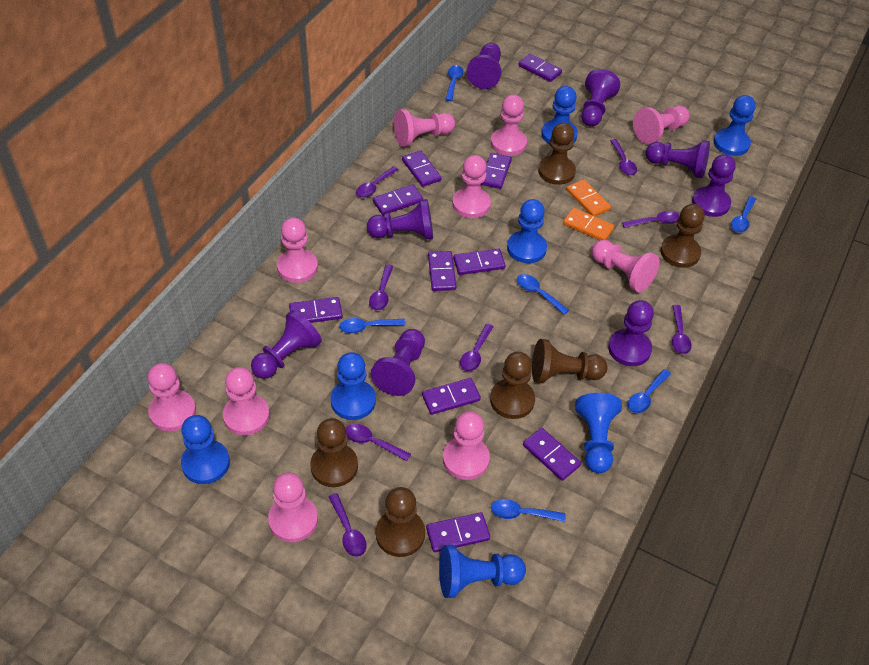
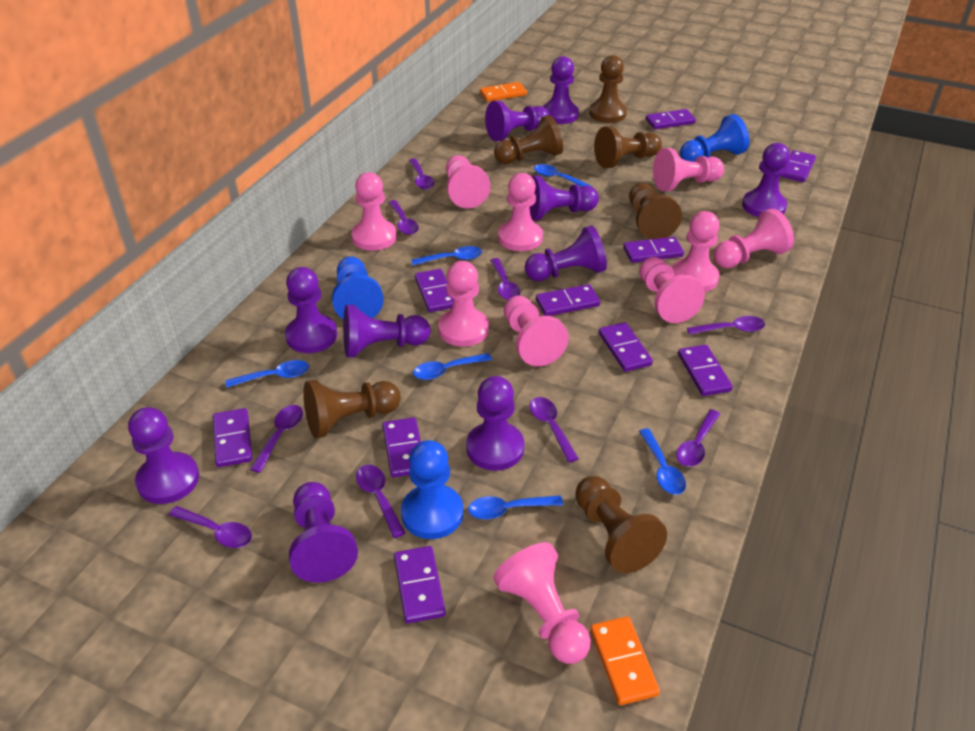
blue pawn: [181,415,230,484] [331,352,376,420] [439,545,526,598] [507,199,547,263] [541,86,578,144] [575,393,622,473] [713,95,756,156] = 7 -> [332,257,384,319] [401,440,463,539] [680,114,750,162] = 3
purple pawn: [251,310,322,379] [367,199,433,239] [371,329,425,396] [466,43,501,89] [581,69,621,127] [608,300,654,366] [646,140,710,178] [692,154,736,217] = 8 -> [128,407,199,504] [285,267,337,353] [289,482,358,583] [343,305,430,357] [466,376,524,471] [485,101,549,141] [525,225,607,281] [529,176,599,221] [543,56,579,124] [742,143,790,217] = 10
purple spoon: [329,493,367,557] [346,424,411,461] [356,166,399,198] [369,264,393,311] [460,324,494,372] [610,139,637,176] [622,211,680,228] [672,305,692,354] = 8 -> [169,506,252,548] [250,405,303,473] [356,465,406,538] [388,200,419,235] [409,158,434,190] [490,258,521,300] [530,397,579,463] [676,409,720,467] [687,316,765,335] = 9

